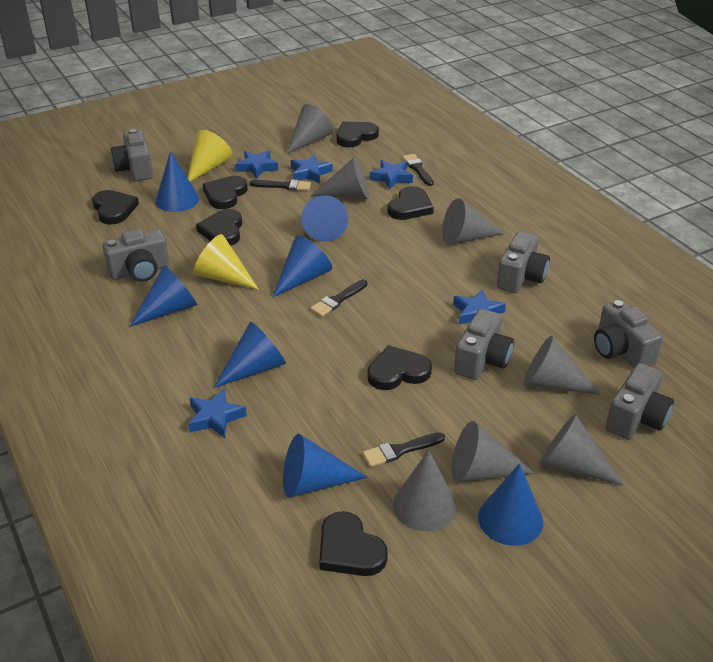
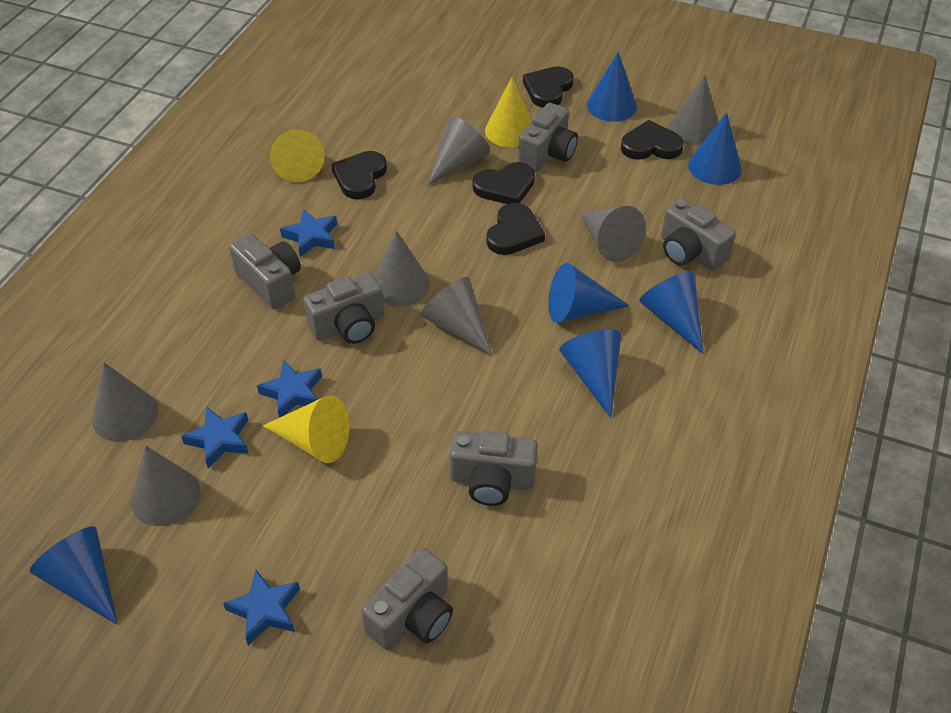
black brush: [250,179,311,191] [310,279,367,317] [363,432,445,467] [402,154,434,186] = 4 -> none = 0
black heart: [92,190,139,225] [196,209,242,246] [203,176,248,209] [319,511,388,576] [337,121,379,147] [367,345,432,390] [388,186,434,220] = 7 -> [331,151,387,199] [473,162,535,204] [486,203,545,255] [523,66,574,108] [621,120,684,160] = 5
blue cone: [129,265,197,327] [155,151,199,212] [214,321,286,388] [273,236,332,297] [283,434,368,497] [302,196,348,242] [478,463,543,546] = 7 -> [30,526,118,625] [548,263,629,323] [559,330,621,418] [587,52,637,122] [639,271,704,354] [688,112,742,185] = 6
blue star: [188,389,247,438] [235,150,278,179] [291,154,333,183] [370,160,413,190] [453,289,506,325] = 5 -> [181,407,249,469] [223,570,300,645] [257,360,322,418] [280,209,337,257] = 4
yellow cone: [188,130,232,182] [193,234,259,290] = 2 -> [263,395,350,463] [270,129,325,182] [485,77,532,148] = 3

